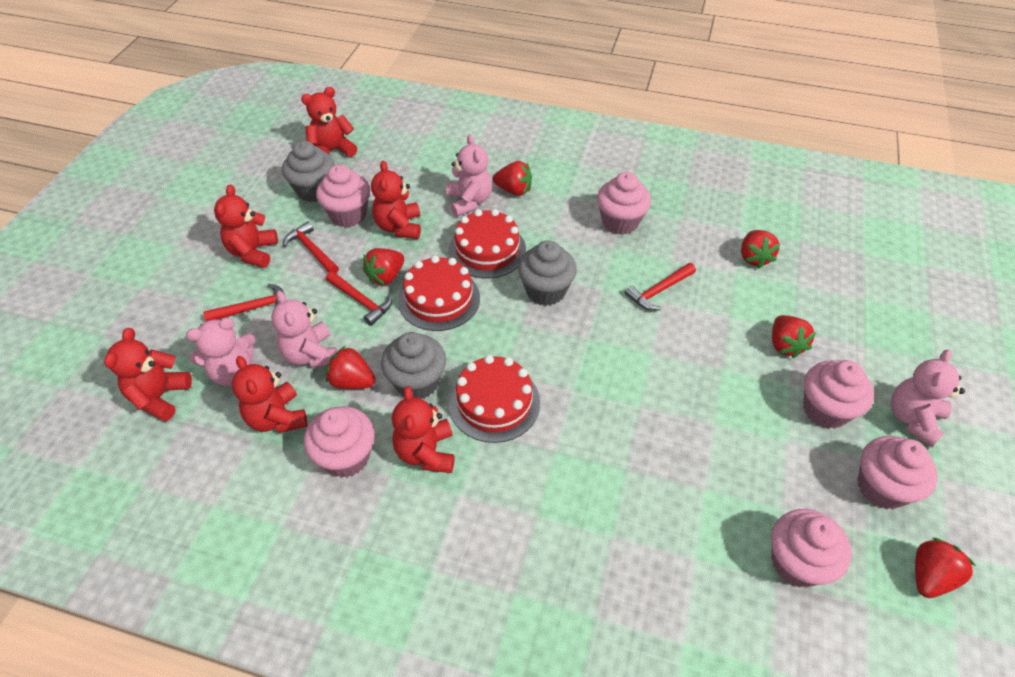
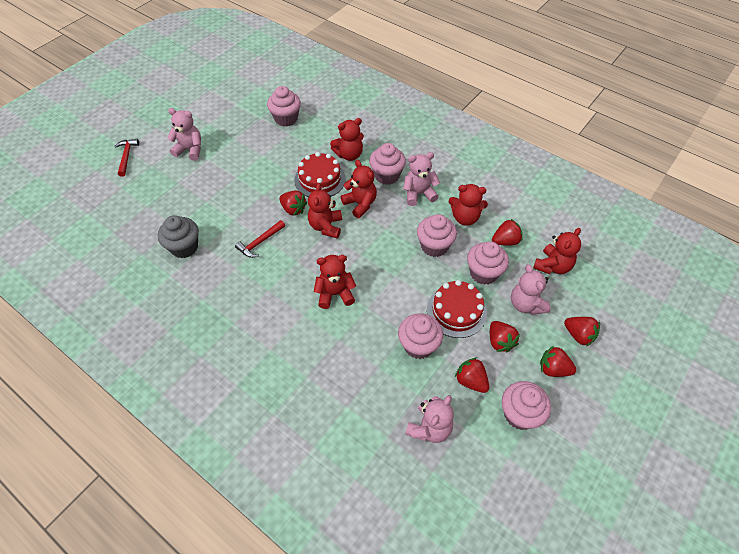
grey cupcake: [282,141,335,202] [381,332,446,399] [518,240,577,306] = 3 -> [158,215,199,258] = 1
red cake: [398,255,480,331] [449,209,526,278] [449,355,540,443] = 3 -> [294,152,346,197] [427,280,487,338] = 2
red hammer: [203,284,285,322] [283,221,339,273] [326,271,392,326] [625,263,696,311] = 4 -> [114,139,139,177] [235,220,285,258] = 2

